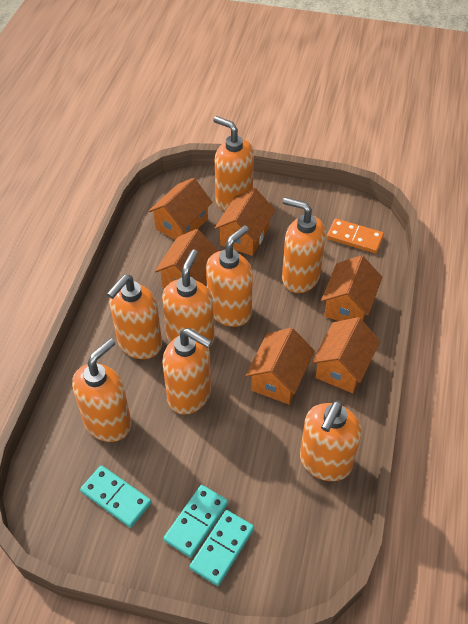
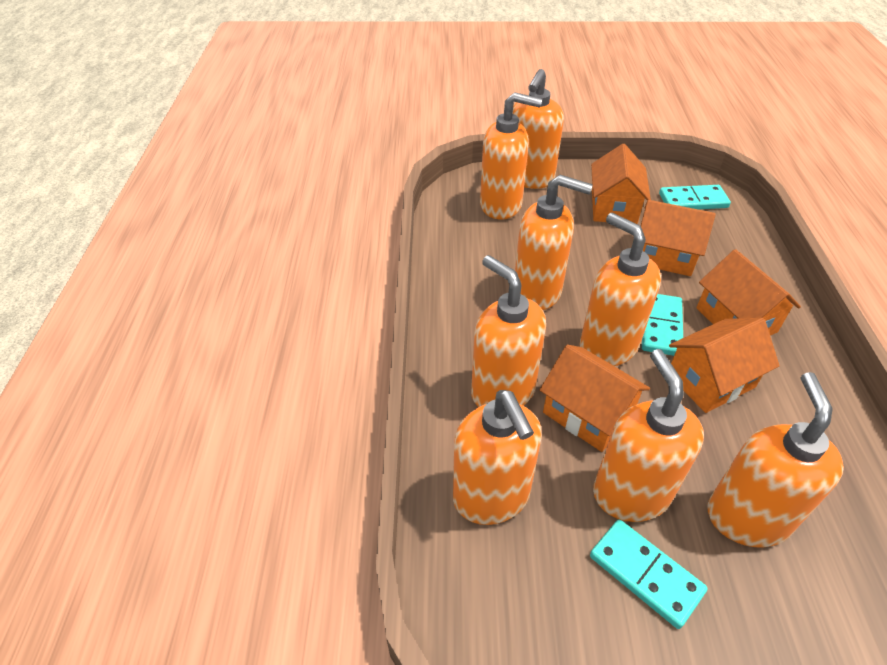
orange domino: [327,218,384,253] = 1 -> none = 0
orange house: [148,178,213,240] [155,229,219,289] [215,188,275,256] [246,328,315,404] [312,317,380,393] [321,255,382,321] = 6 -> [540,344,650,452] [591,144,651,224] [641,200,716,276] [669,318,780,413] [696,249,801,336] = 5

